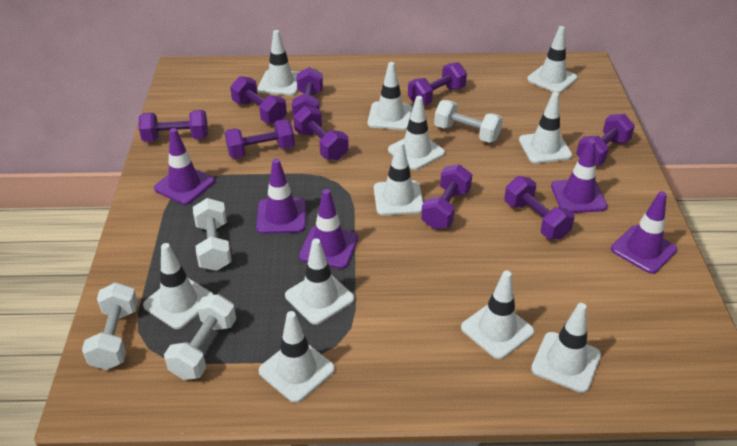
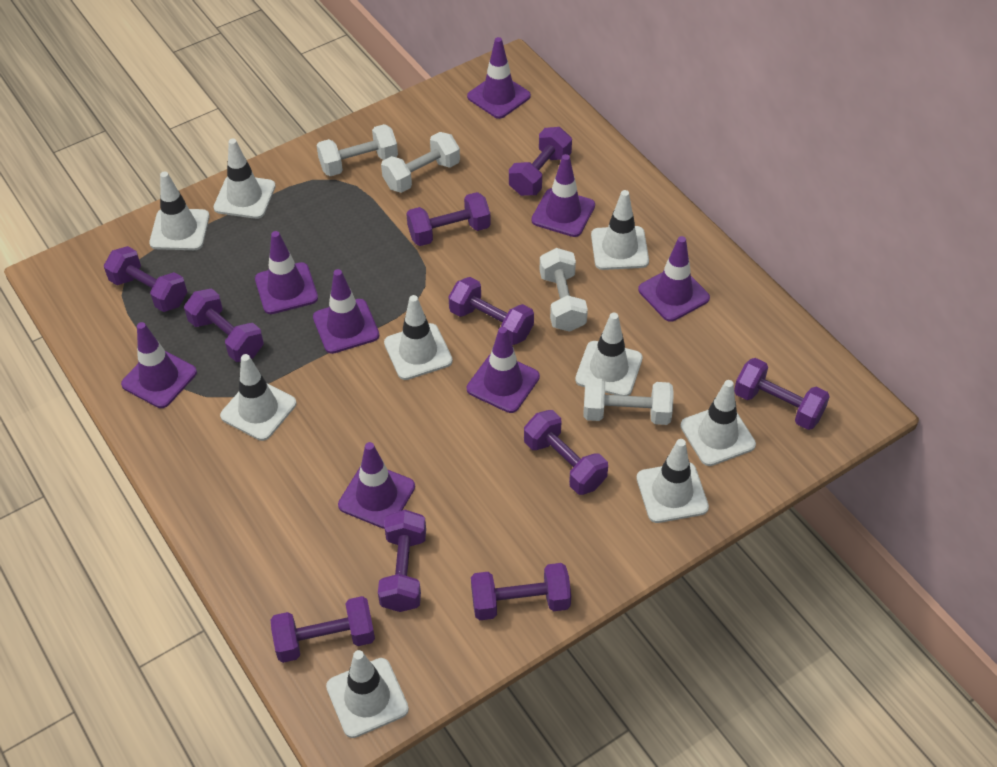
purple dumbbell: [139,110,208,142] [225,119,295,159] [230,76,287,124] [292,67,323,117] [294,106,349,160] [408,62,467,106] [421,164,472,229] [504,176,575,240] [576,114,635,165] = 9 -> [104,246,187,312] [184,288,264,362] [271,596,375,663] [378,510,426,612] [406,192,491,246] [448,277,534,345] [471,563,571,620] [509,127,572,196] [524,410,608,495] [734,358,830,430] = 10
purple traffic cone: [154,128,215,205] [256,159,306,234] [299,189,358,269] [551,139,607,213] [611,191,677,274] = 5 -> [121,322,197,408] [255,231,318,314] [313,269,379,354] [338,442,415,529] [467,37,531,119] [467,327,540,413] [531,154,595,237] [638,236,710,322] = 8
white traffic cone: [143,243,214,329] [258,30,299,95] [259,311,335,403] [285,238,354,325] [368,62,413,130] [374,141,423,215] [388,96,445,170] [461,271,534,359] [519,92,572,163] [527,26,578,93] [531,303,601,393] = 11 -> [149,171,210,250] [214,138,276,219] [220,354,296,441] [326,650,409,738] [384,295,453,380] [575,313,642,396] [591,190,649,270] [637,439,709,523] [680,380,756,466] = 9

